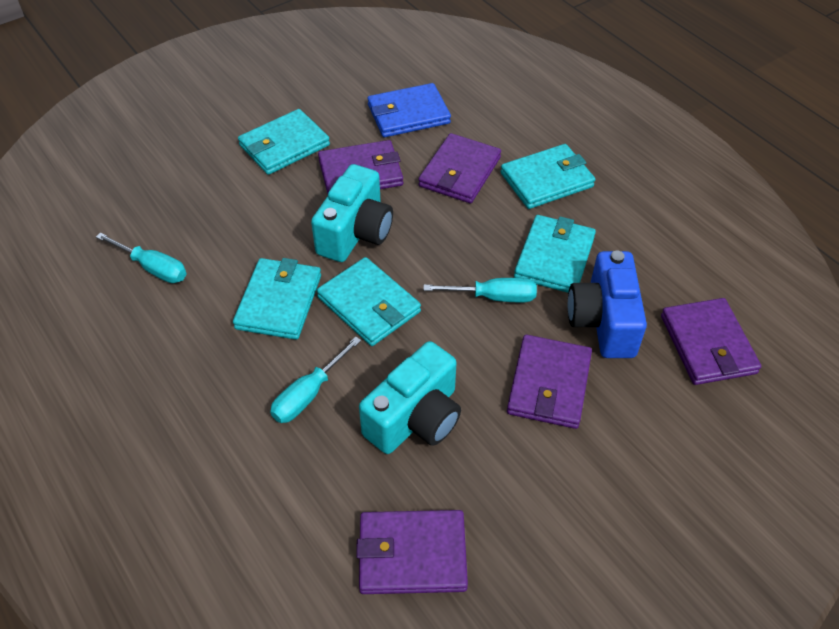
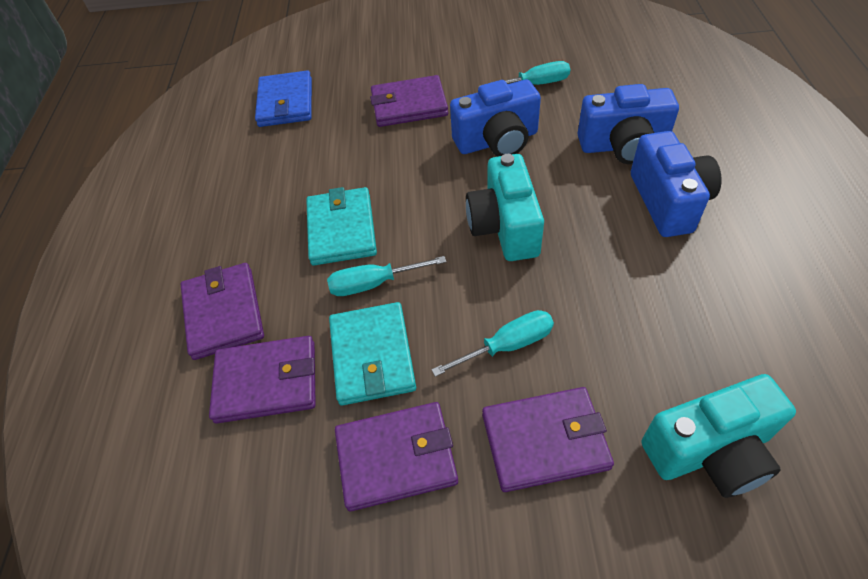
blue camera: [568,251,647,358] = 1 -> [450,80,541,157] [577,84,679,164] [631,131,721,237] = 3
turquoise wallet: [233,258,321,340] [238,109,330,175] [317,257,421,346] [500,144,595,209] [514,215,596,293] = 5 -> [306,187,377,266] [329,302,416,406] = 2

